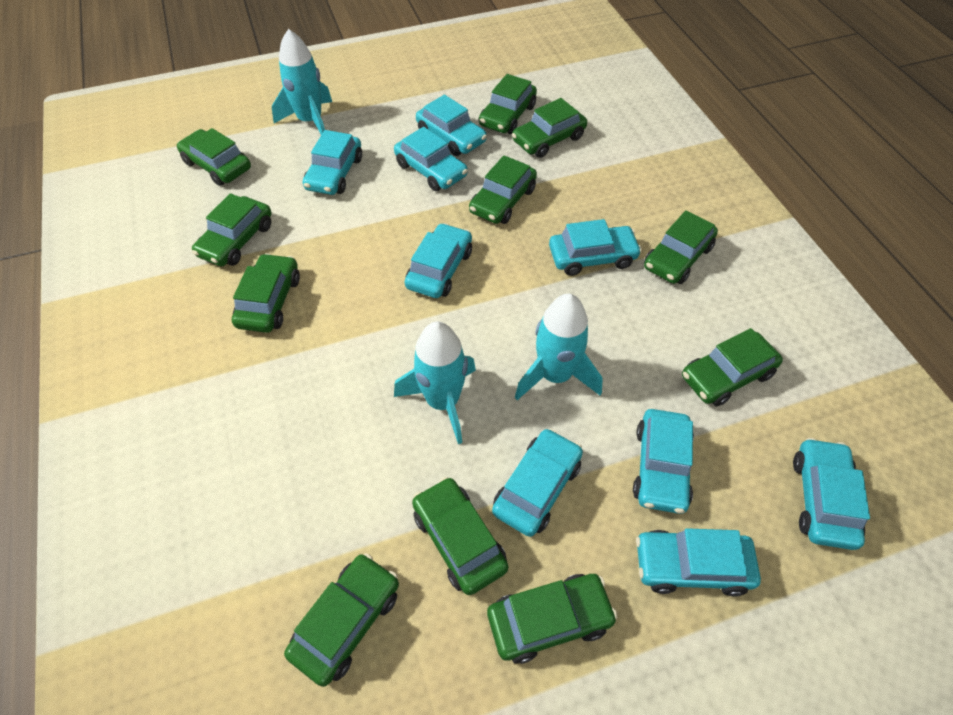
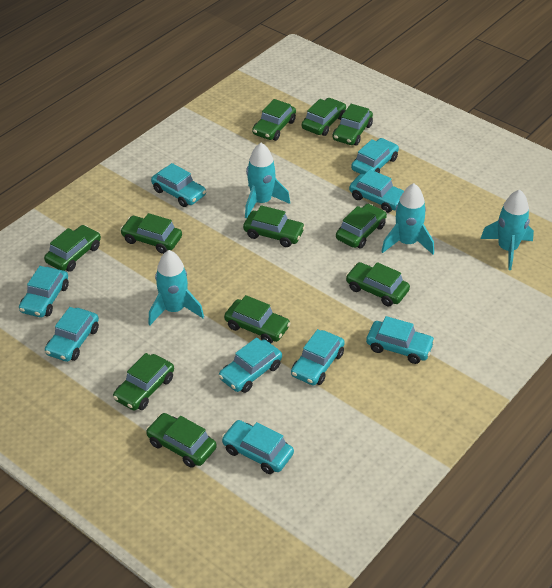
turquoise rocket: [272,29,332,135] [394,321,476,444] [515,294,603,400] = 3 -> [148,250,204,325] [245,143,290,218] [381,183,434,254] [480,190,534,270] = 4

